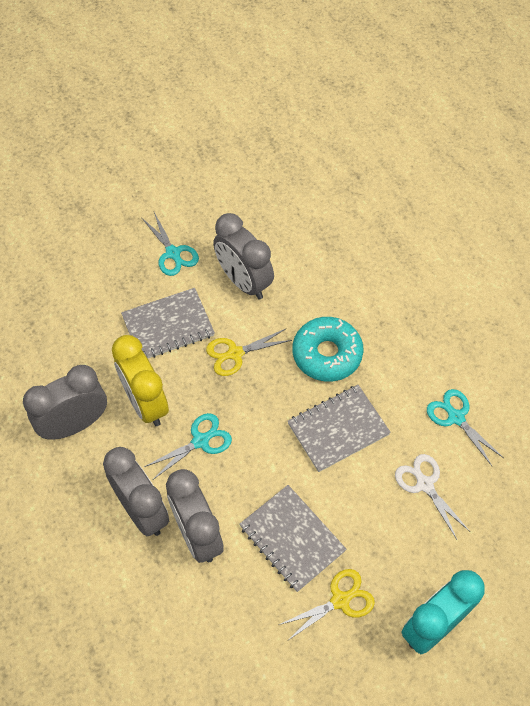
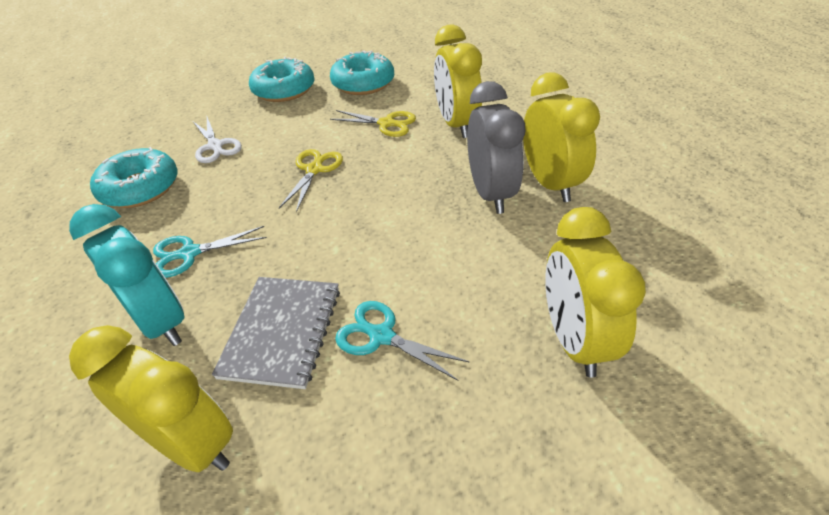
grey clock: [23,365,107,440] [103,447,169,536] [166,469,224,563] [213,213,274,300] = 4 -> [467,81,525,214] = 1
grey notebook: [121,288,215,358] [239,485,347,592] [287,385,391,472] = 3 -> [212,277,340,389] = 1
turquoise donut: [293,317,364,382] = 1 -> [90,147,178,208] [249,57,315,102] [330,51,394,95] = 3
turquoise scissors: [141,212,199,276] [144,413,232,480] [427,389,504,467] = 3 -> [153,226,267,278] [335,301,469,381] = 2
yellow clock: [112,335,169,426] = 1 -> [69,325,233,472] [434,24,482,138] [523,72,600,202] [545,207,646,378] = 4

